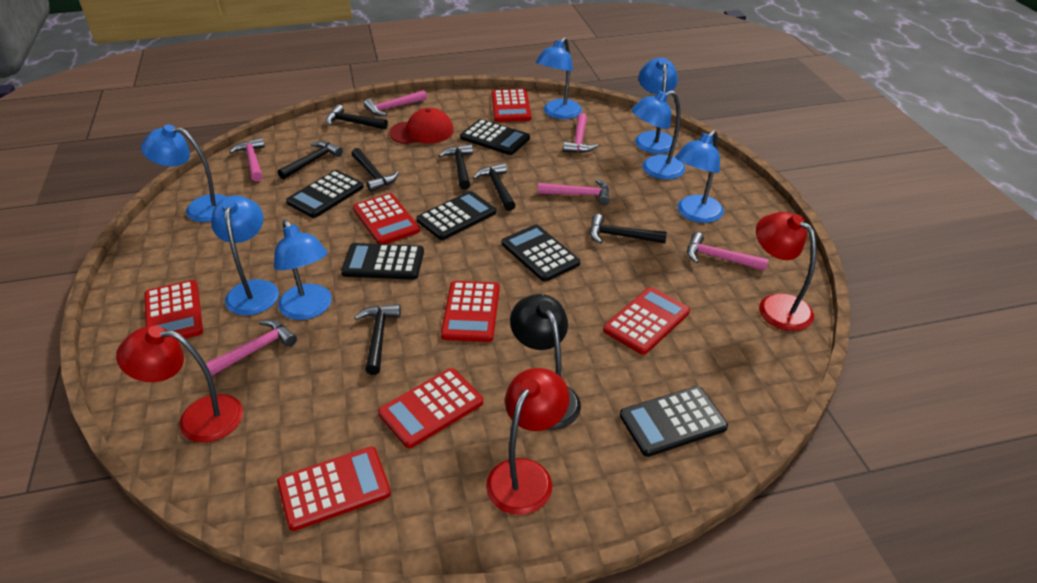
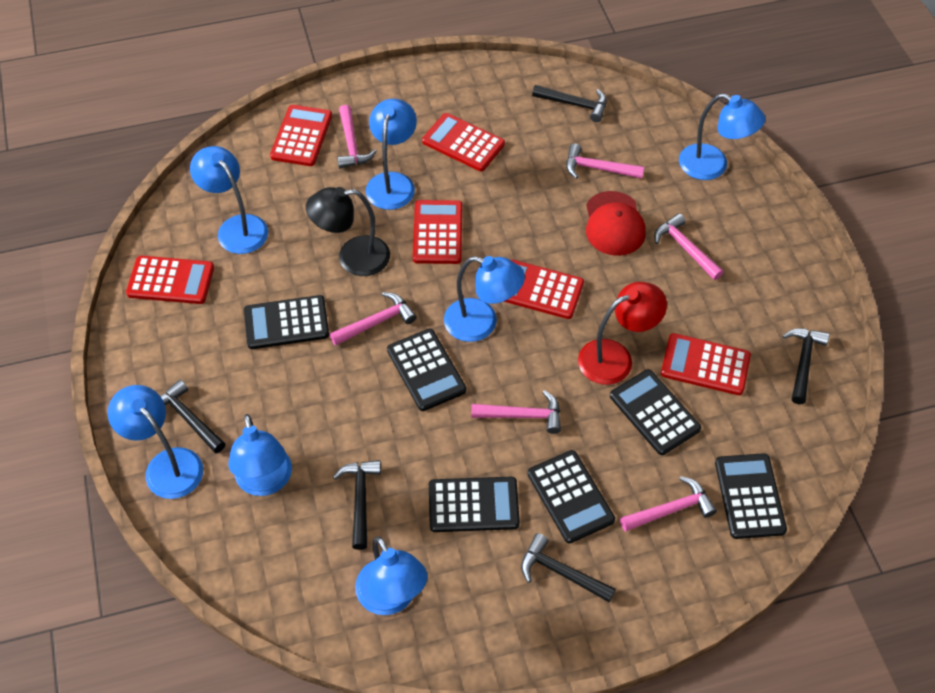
black hammer: [278,141,343,180] [326,104,388,129] [351,148,399,192] [354,304,401,375] [439,144,473,190] [473,163,516,211] [590,214,667,244] = 7 -> [161,380,226,453] [333,460,381,550] [521,533,616,602] [532,85,607,122] [782,328,830,404] = 5
red calculator: [144,280,203,339] [277,446,391,531] [353,193,420,244] [378,368,483,448] [441,281,500,342] [492,89,531,122] [603,287,690,355] = 7 -> [126,256,214,304] [270,105,332,166] [413,200,462,264] [422,113,505,171] [504,260,584,319] [661,333,751,395] = 6
red lamp: [116,326,243,443] [486,368,569,515] [756,212,816,331] = 3 -> [578,282,667,385] = 1

